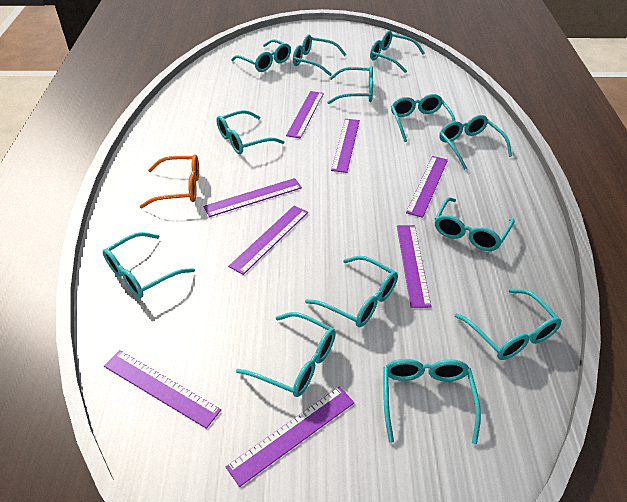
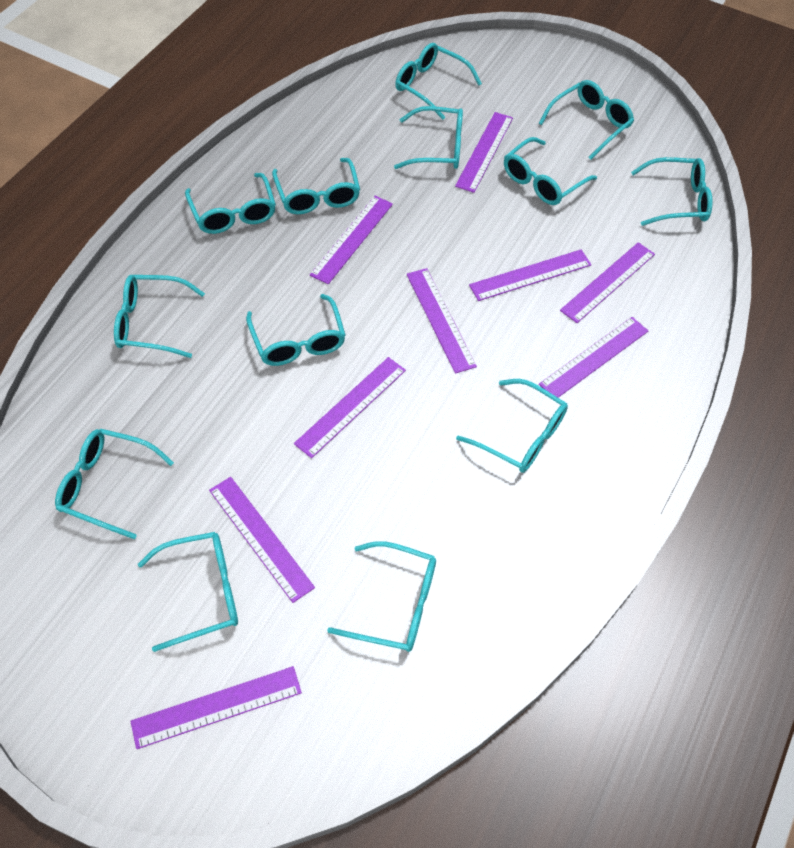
orange glasses: [140,154,199,208] = 1 -> none = 0
purple ruler: [104,350,221,429] [203,178,302,217] [226,386,354,487] [228,206,308,275] [286,91,324,139] [331,119,360,173] [397,225,431,308] [406,156,448,218] = 8 -> [130,666,302,749] [209,477,315,603] [294,357,406,458] [310,196,393,284] [407,268,477,373] [455,112,513,193] [469,250,592,301] [539,317,648,398] [560,242,655,323] = 9

